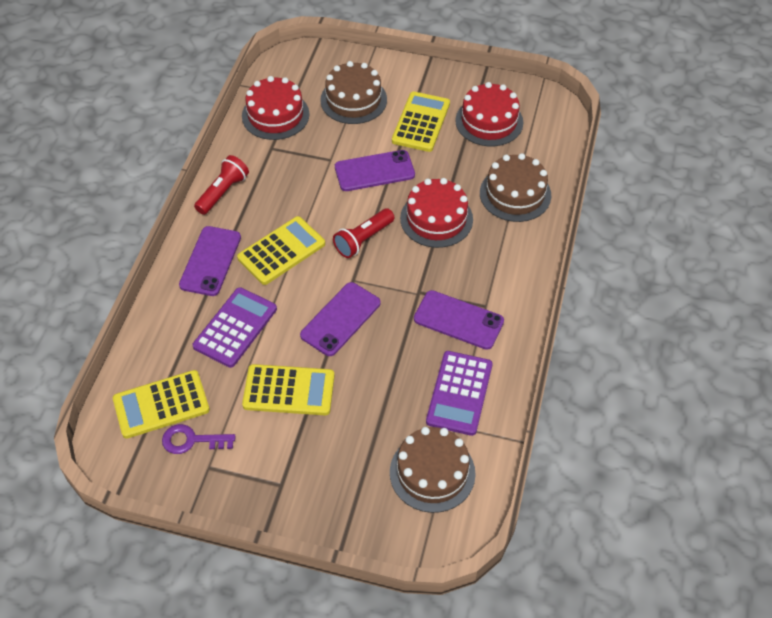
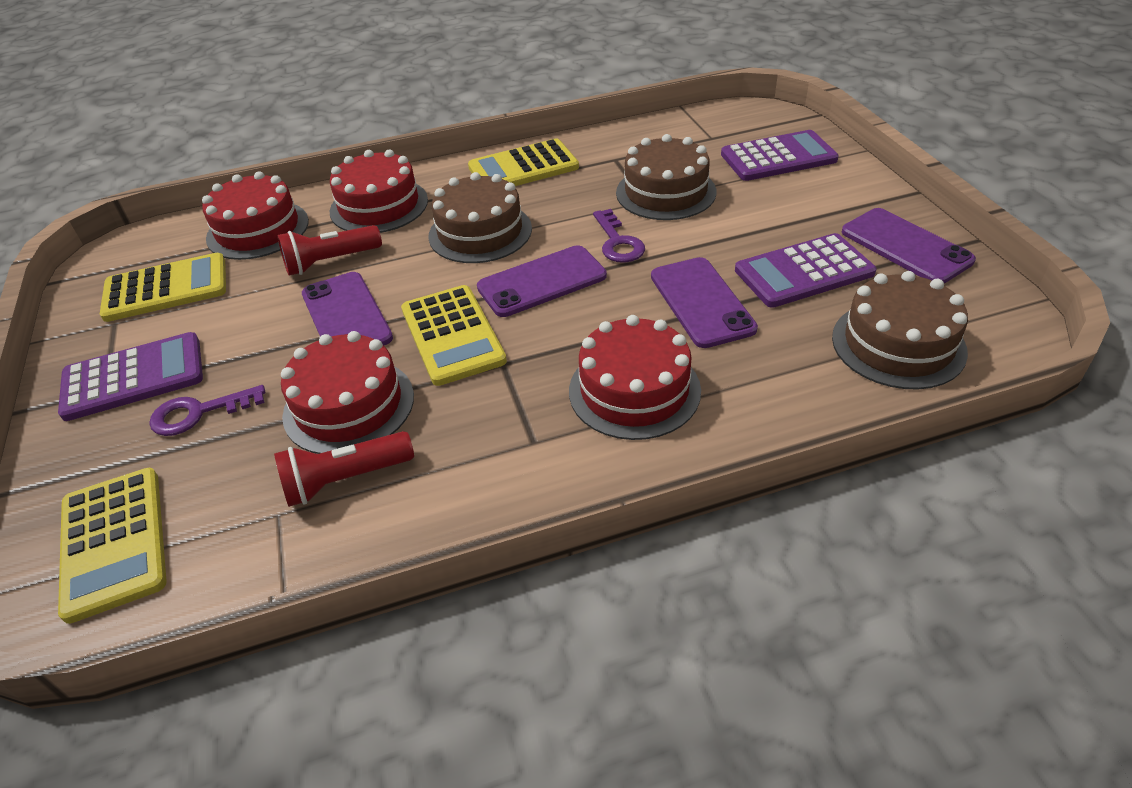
purple calculator: [193,287,277,368] [426,351,493,436] = 2 -> [58,332,203,421] [721,130,839,181] [735,233,877,308] = 3
purple key: [162,424,236,454] = 1 -> [149,385,265,436] [593,209,645,263] = 2
red cake: [242,76,309,140] [400,178,473,248] [455,82,523,146] = 3 -> [202,171,309,260] [281,331,414,454] [330,150,428,233] [569,315,701,440] = 4

